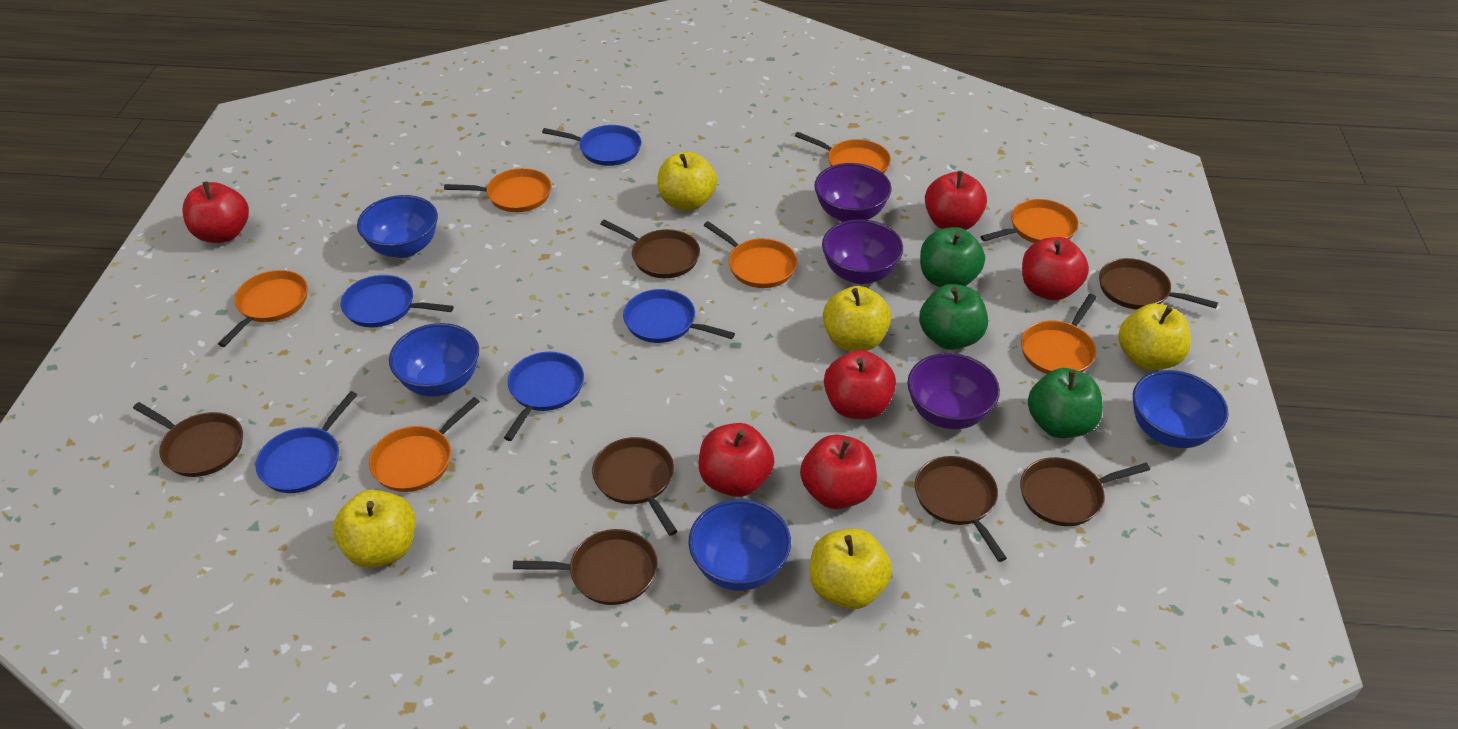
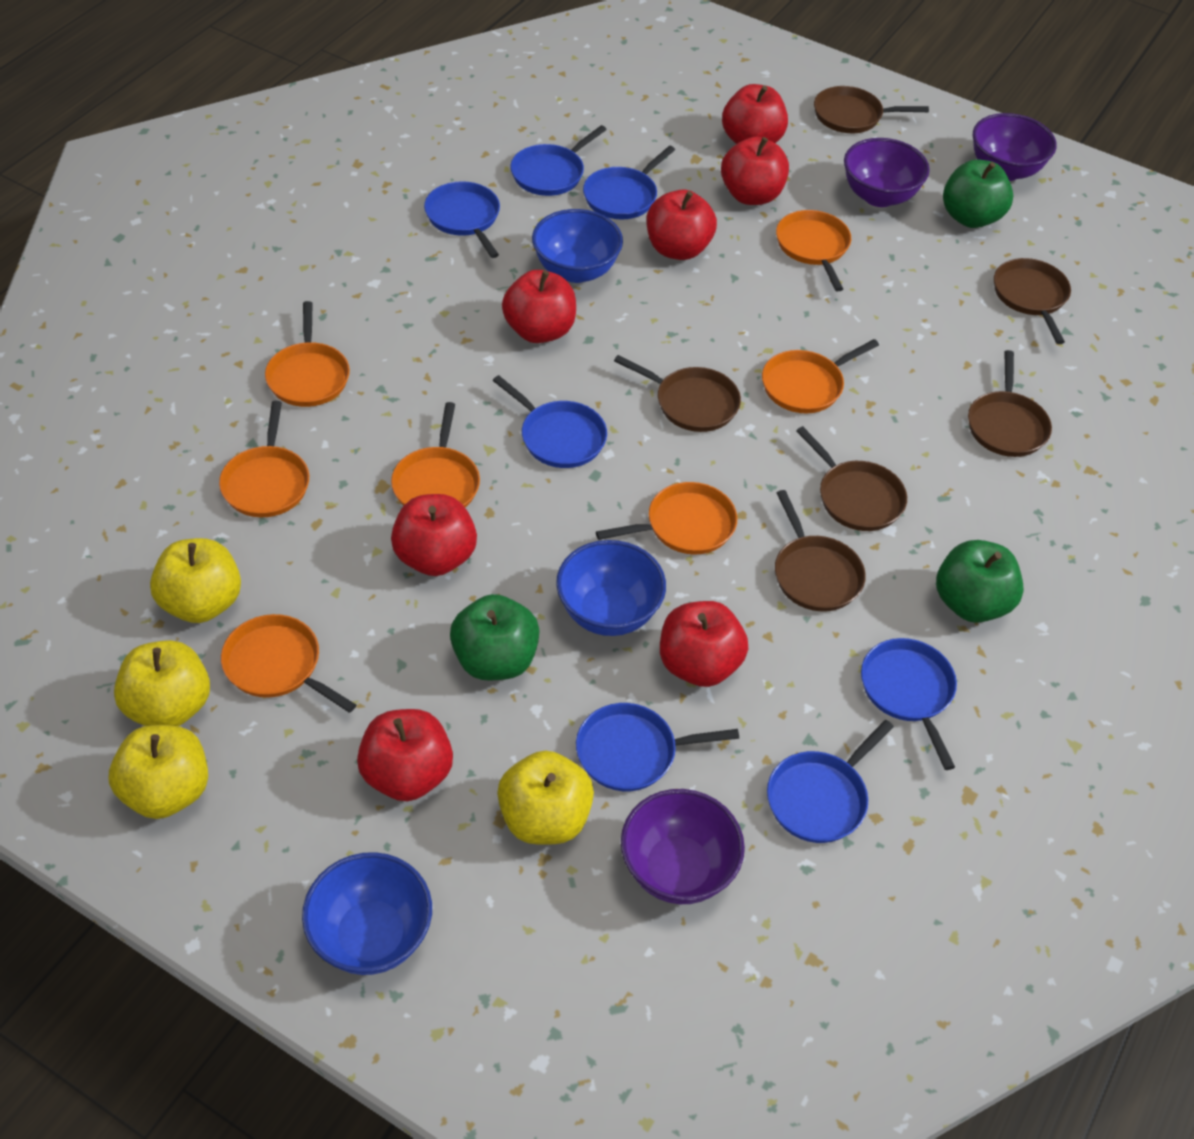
blue bowl: [357,195,438,258] [389,323,479,397] [688,499,791,591] [1133,370,1229,448] = 4 -> [302,852,432,975] [532,209,623,283] [556,540,666,636] = 3
blue pan: [255,391,357,493] [341,275,454,327] [504,352,584,441] [542,125,641,166] [623,289,735,343] = 5 -> [424,181,500,258] [493,375,607,468] [511,125,607,196] [576,703,739,791] [583,146,675,219] [767,720,894,843] [861,638,957,770] = 7
brown pan: [133,402,243,477] [513,529,658,605] [592,437,677,536] [601,219,700,278] [915,456,1007,562] [1020,457,1150,526] [1099,258,1218,310] = 7 -> [614,355,741,432] [775,490,866,611] [796,426,907,531] [814,86,929,133] [968,350,1052,457] [994,258,1071,344] = 6
red apple: [182,181,249,243] [699,423,774,497] [800,435,877,509] [824,350,896,419] [925,171,987,230] [1022,237,1089,300] = 6 -> [357,709,453,801] [391,494,477,576] [502,270,576,343] [646,189,717,260] [660,601,748,687] [721,137,789,205] [722,84,788,144] = 7
yellow apple: [333,490,415,568] [658,152,717,211] [810,528,892,609] [823,286,891,351] [1118,303,1191,370] = 5 -> [109,725,208,819] [114,640,210,726] [150,538,241,623] [497,751,594,845] = 4

